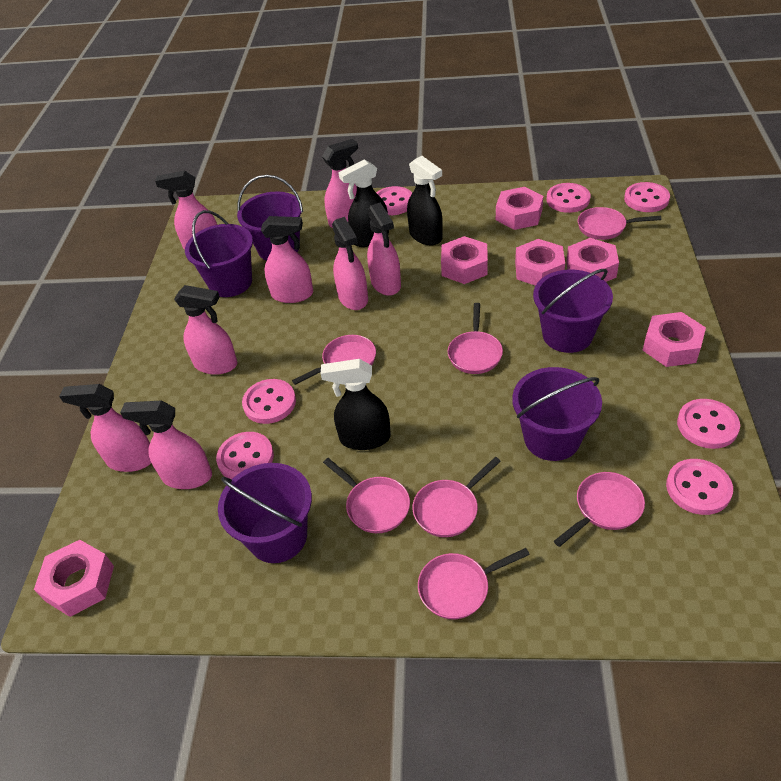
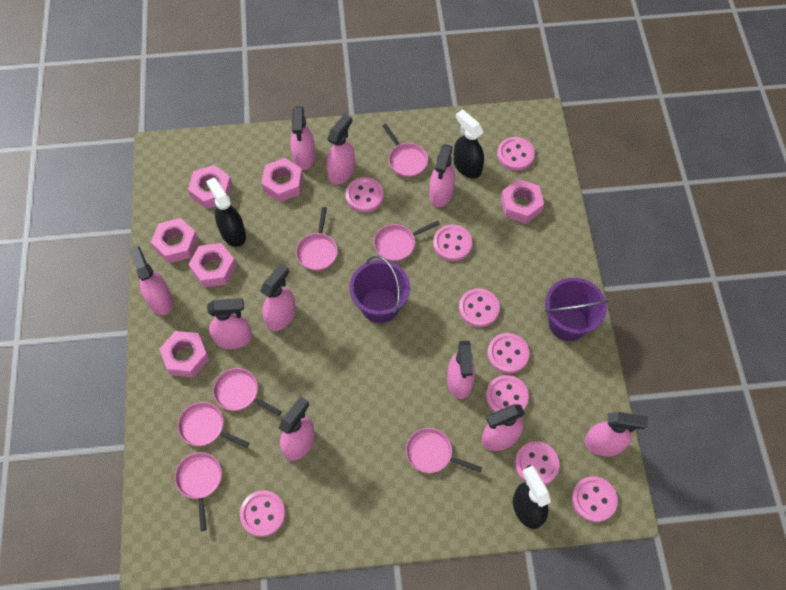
pink button: [216,432,274,479] [242,379,296,424] [376,186,412,215] [546,183,590,213] [624,182,670,212] [666,459,733,515] [677,399,740,449] = 7 -> [240,490,285,537] [345,177,384,212] [433,224,472,261] [459,288,500,327] [486,375,529,412] [487,333,529,373] [497,137,535,171] [515,441,560,485] [572,476,618,522] = 9
pink spray bottle: [59,384,151,472] [120,400,212,489] [155,171,217,250] [174,285,237,375] [261,216,313,303] [322,139,358,228] [332,217,368,310] [367,202,401,296] = 8 -> [129,246,173,315] [207,298,252,349] [260,264,296,331] [278,396,315,461] [290,106,315,170] [326,114,355,185] [429,144,455,207] [447,341,475,399] [482,404,525,451] [584,412,648,457] = 10
purple bucket: [185,210,253,297] [218,463,312,563] [237,175,303,261] [512,367,602,461] [533,269,613,353] = 5 -> [349,256,410,323] [545,278,608,341] = 2

